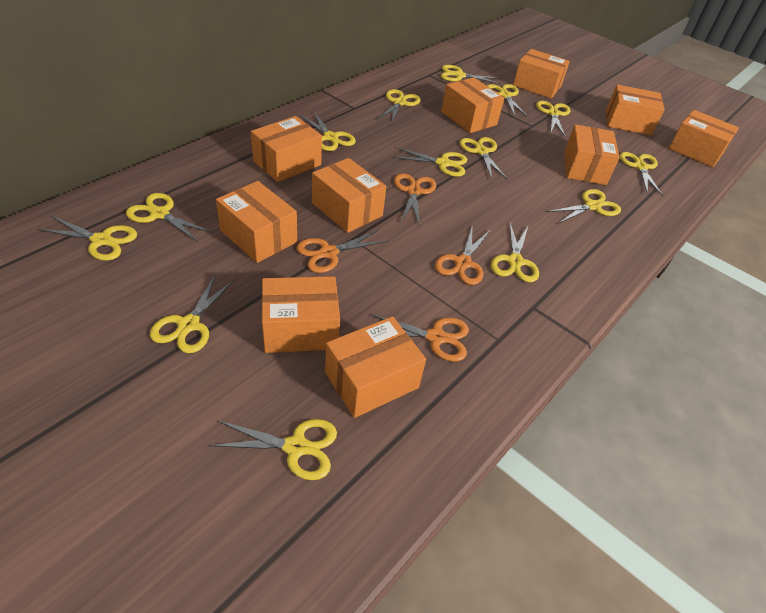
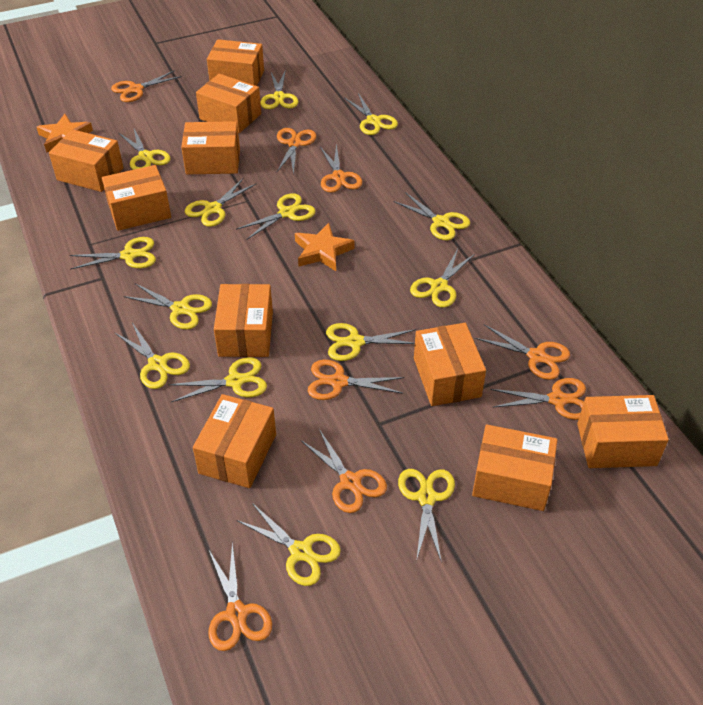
orange scissors: [297,230,388,273] [370,314,469,362] [394,173,436,227] [435,225,490,285] = 4 -> [111,70,182,102] [208,542,272,651] [277,128,316,174] [300,429,387,513] [308,360,405,400] [320,144,362,193] [475,324,570,380] [490,378,586,420] = 8
orange star: none = 0 -> [37,114,93,153] [295,223,355,271] = 2

